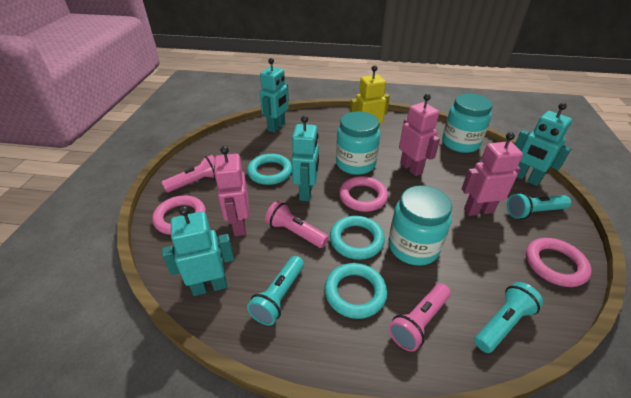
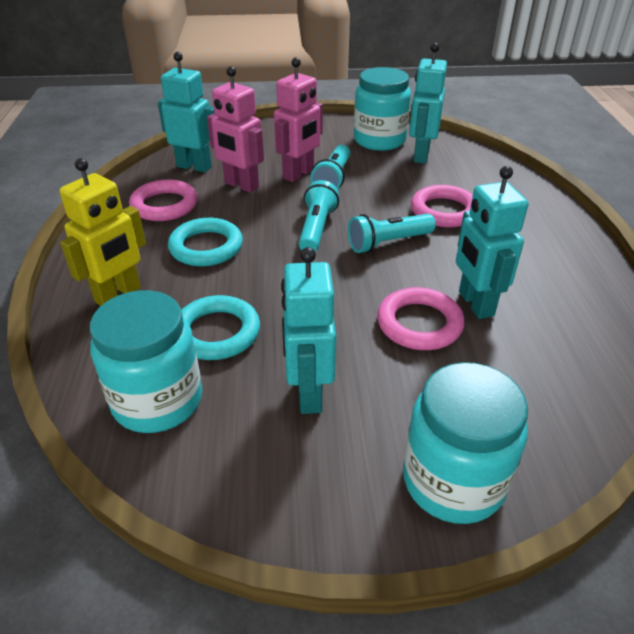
pink flashlight: [162,155,215,193] [265,201,329,248] [388,283,451,352] = 3 -> none = 0
pink robot: [214,146,249,236] [399,94,440,176] [462,132,523,216] = 3 -> [207,66,264,193] [274,57,323,182] = 2
turquoise ring: [247,154,292,185] [324,263,387,319] [330,216,385,260] = 3 -> [168,218,243,266] [181,295,260,360] = 2

